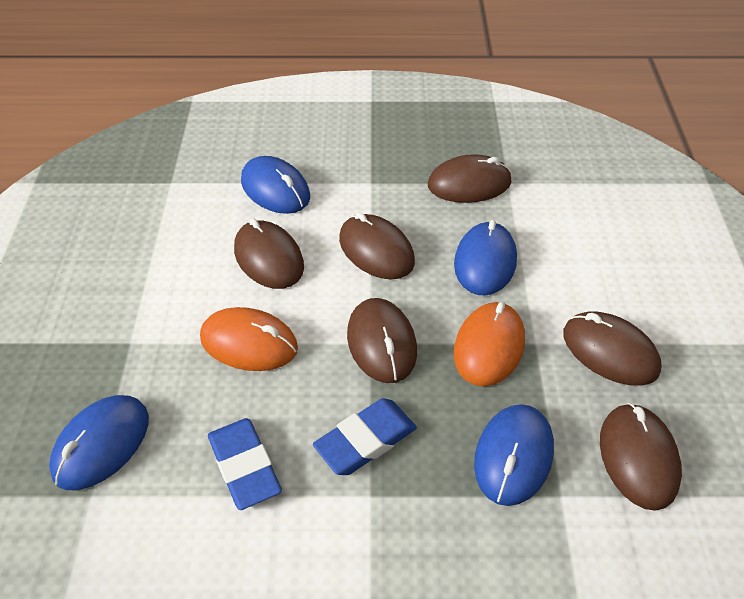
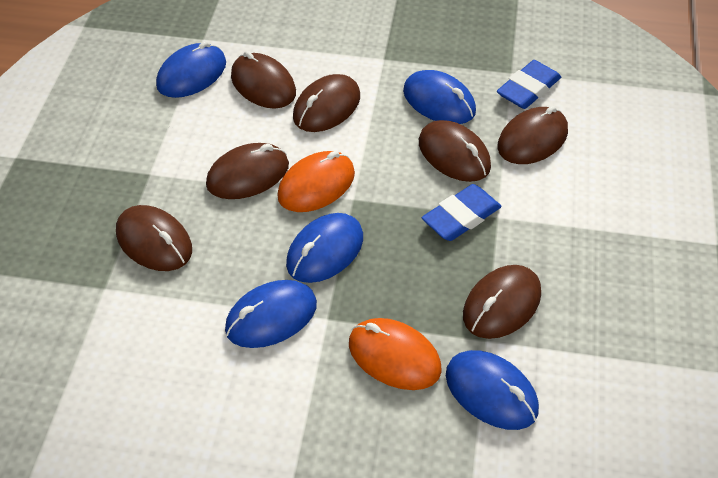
blue mouse: [49,395,149,490] [241,156,310,214] [454,220,517,295] [474,404,554,506] = 4 -> [156,41,226,98] [225,280,317,348] [286,213,363,283] [403,70,476,124] [446,350,539,430] = 5
brown mouse: [234,218,304,289] [339,212,415,279] [347,298,417,383] [428,154,512,203] [563,311,662,385] [600,403,682,511] = 6 -> [116,205,192,271] [206,143,289,199] [231,51,296,109] [293,74,360,132] [419,120,491,182] [463,265,541,339] [497,106,568,164] = 7

